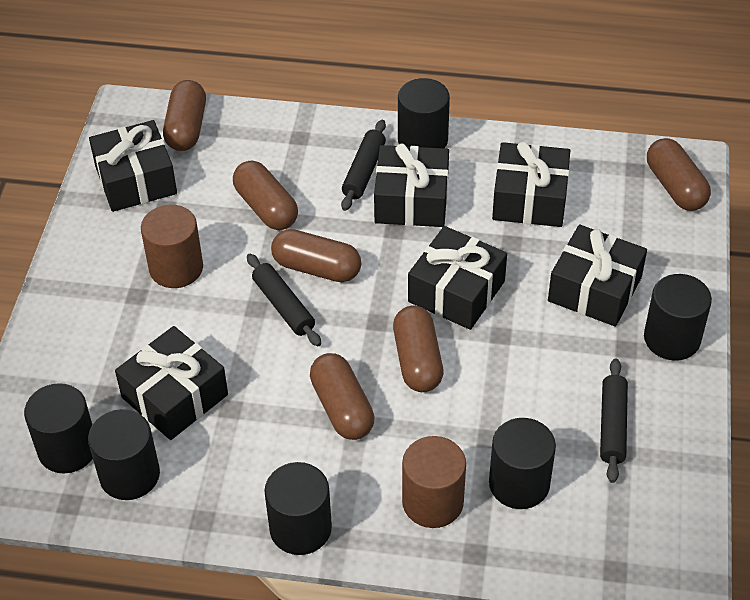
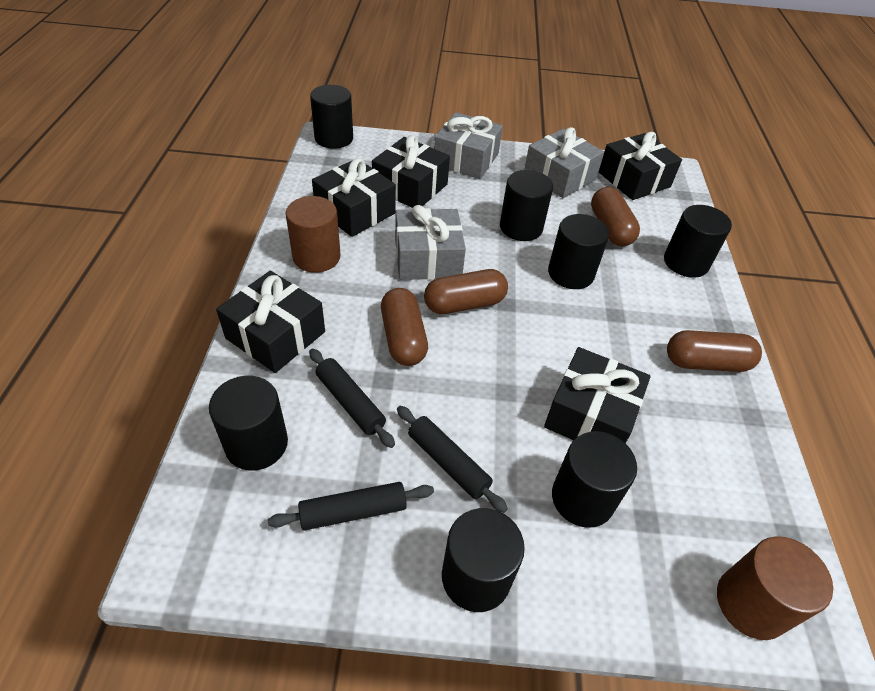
black cylinder: [24,383,93,474] [88,409,160,500] [264,462,332,555] [398,78,450,148] [489,418,556,509] [644,274,712,360] = 6 -> [209,376,288,471] [310,85,353,149] [442,508,525,612] [500,170,553,241] [548,214,609,289] [552,431,637,528] [664,205,732,278] = 7
black gift: [89,120,177,212] [115,326,228,440] [374,144,449,227] [408,226,507,330] [492,142,570,227] [548,224,647,327] = 6 -> [216,271,325,373] [312,158,396,237] [372,135,450,208] [544,347,651,443] [599,132,682,200] = 5
brown capsule: [163,80,206,151] [233,161,298,230] [271,229,361,282] [310,353,375,440] [393,306,443,392] [647,138,711,211] = 6 -> [381,288,428,366] [424,269,508,314] [591,187,640,246] [667,330,762,372] = 4
grey gift: none = 0 -> [395,205,466,280] [434,112,503,179] [524,127,604,198] = 3

